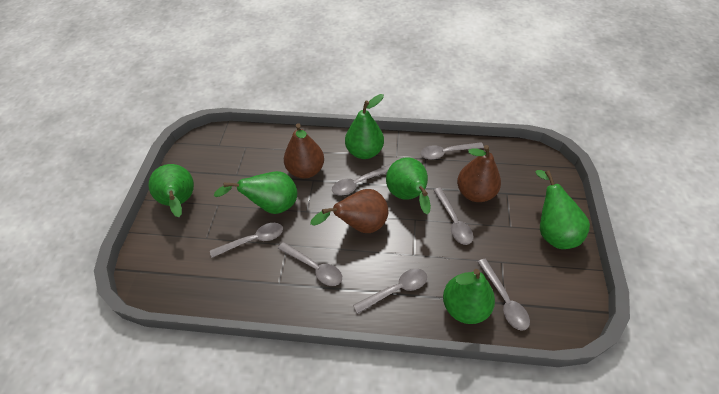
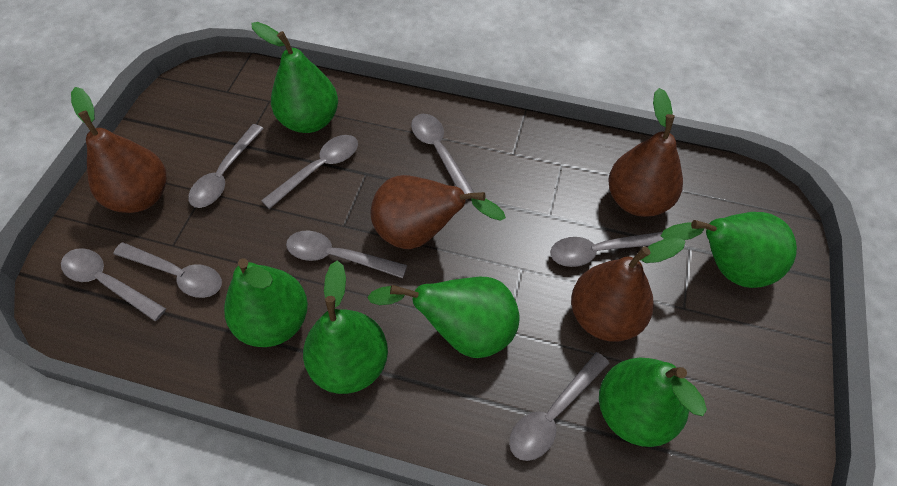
brown pear: [284,123,324,178] [310,189,389,233] [457,145,501,202] = 3 -> [71,87,167,213] [371,175,506,249] [571,238,686,342] [608,88,683,217] = 4
grey spoon: [210,223,283,258] [278,242,342,286] [332,164,391,196] [353,269,427,314] [420,142,484,160] [434,187,473,245] [478,259,530,331] = 7 -> [61,248,166,321] [113,242,222,298] [188,124,264,208] [261,135,358,209] [286,231,407,278] [411,114,475,200] [509,352,609,461] [550,232,663,267] = 8

